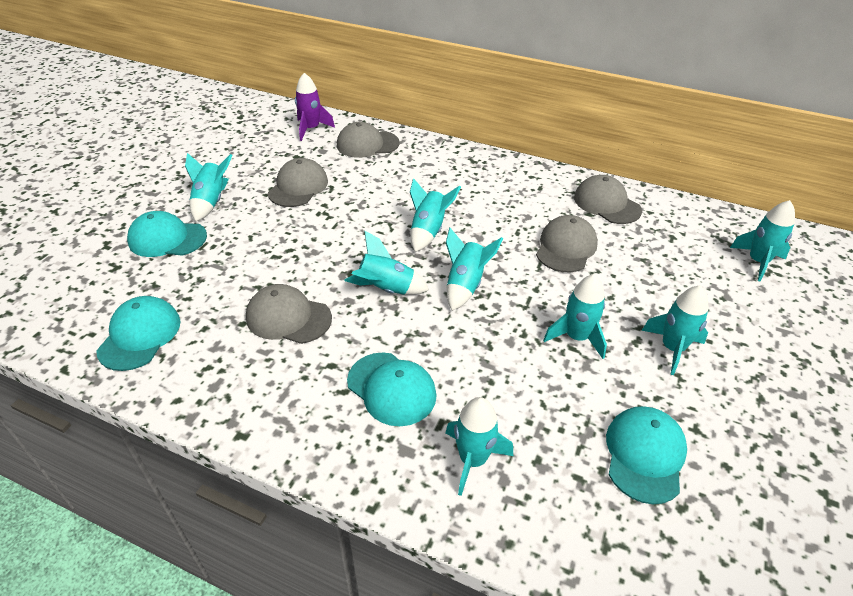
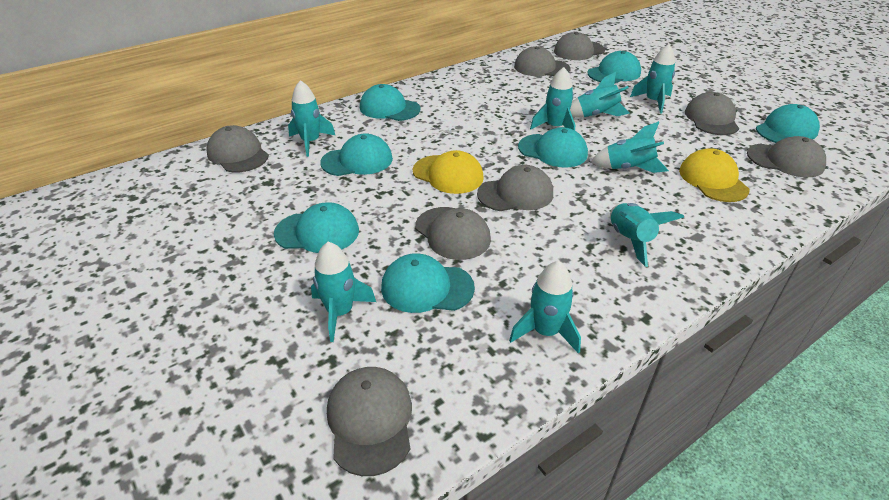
grey cap: [246,284,332,344] [268,158,328,207] [337,122,400,158] [536,215,598,272] [574,175,642,224] = 5 -> [207,125,269,172] [327,367,412,476] [415,207,491,260] [477,165,553,211] [514,46,570,76] [554,32,605,60] [685,92,739,135] [747,136,826,177] = 8
purple rocket: [295,73,335,141] = 1 -> none = 0
turquoise cap: [96,296,180,371] [127,211,207,257] [347,352,436,426] [606,406,687,504] = 4 -> [274,202,359,253] [320,133,393,176] [360,84,421,121] [381,253,475,313] [518,127,588,168] [588,51,641,84] [756,104,820,143] = 7
yellow cap: none = 0 -> [413,150,484,194] [679,148,749,202] = 2

